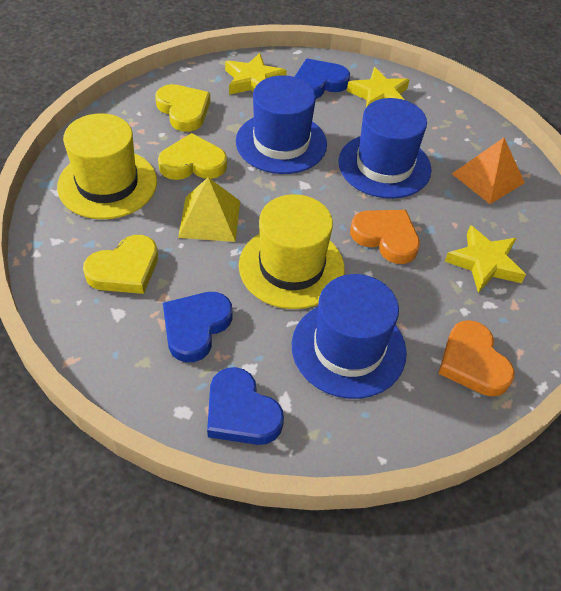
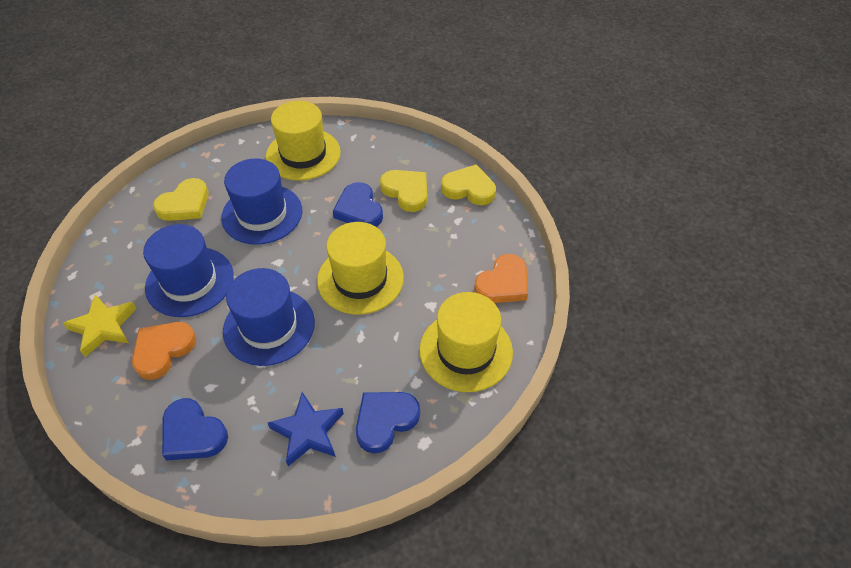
blue star: none = 0 -> [268,392,344,466] = 1
orange pyramid: [452,138,525,204] = 1 -> none = 0
yellow hat: [57,113,157,219] [239,194,345,309] = 2 -> [266,101,341,181] [317,222,404,315] [420,292,513,392] = 3
yellow pyramid: [178,177,240,242] = 1 -> none = 0
yellow star: [225,53,287,95] [347,67,410,107] [445,225,526,293] = 3 -> [63,294,137,357] = 1

